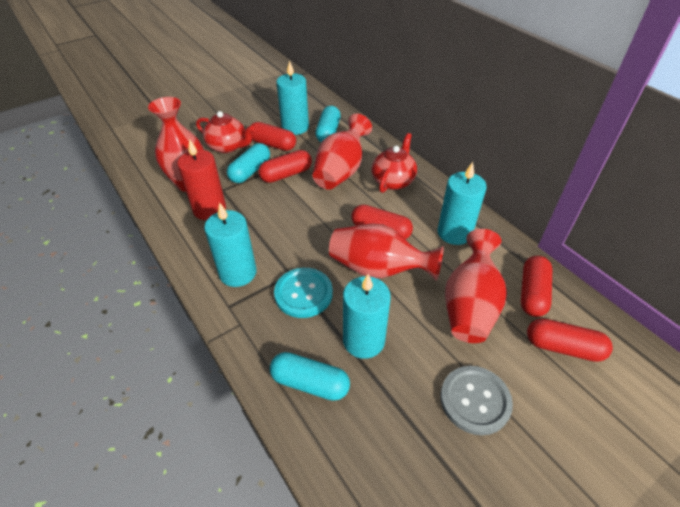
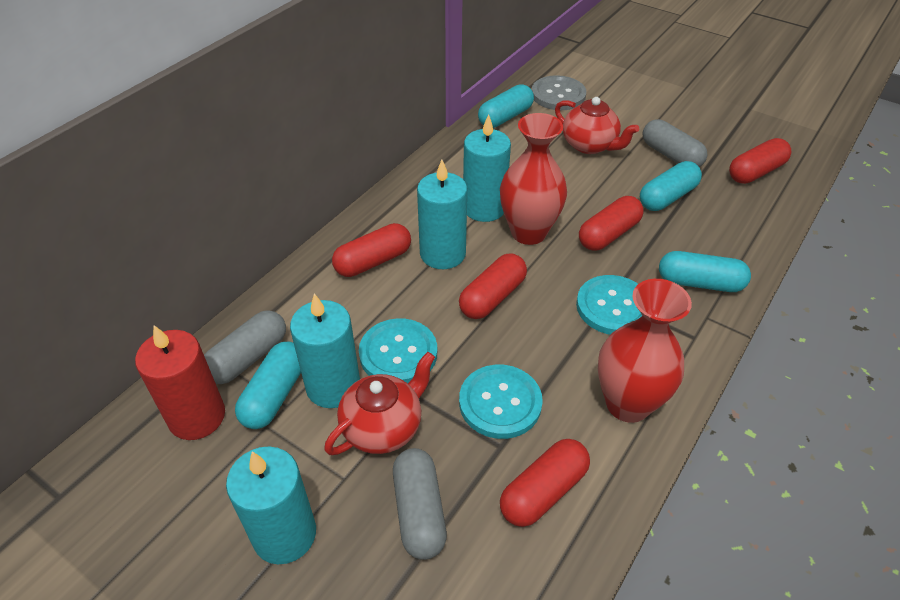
grey capsule: none = 0 -> [204,310,286,384] [393,448,447,560] [643,119,707,167] = 3
red vase: [148,97,204,192] [312,114,372,190] [329,224,444,281] [445,229,507,343] = 4 -> [500,113,567,245] [598,279,692,423] = 2
turquoise button: [274,268,333,318] = 1 -> [359,318,437,383] [459,365,543,439] [576,275,642,335] = 3
turquoise capsule: [227,143,270,183] [270,352,350,401] [315,106,341,142] = 3 -> [235,342,301,429] [478,84,534,128] [640,161,702,211] [659,251,751,292] = 4

